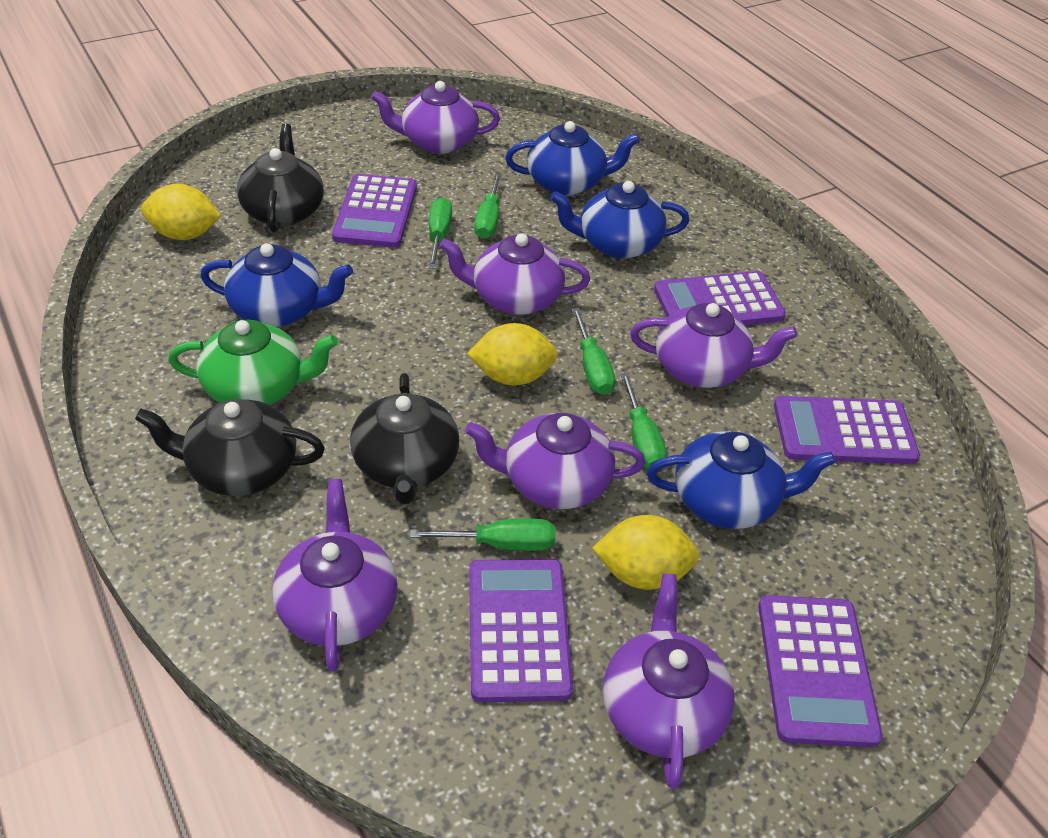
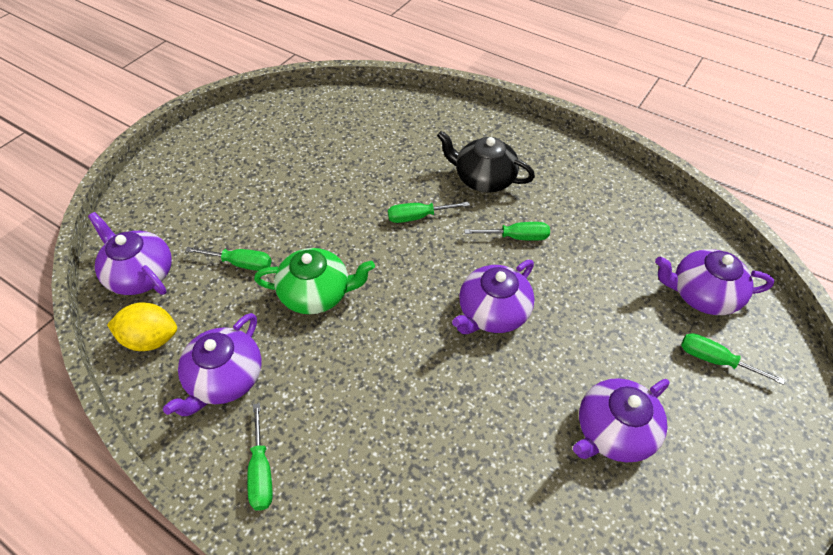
black teapot: [135,399,325,496] [237,124,324,233] [350,373,460,504] = 3 -> [437,131,535,193] = 1
blue teapot: [200,243,353,327] [505,121,640,196] [550,181,690,259] [647,431,835,529] = 4 -> none = 0
purple calculator: [332,174,417,248] [469,559,573,702] [654,271,786,325] [758,595,883,748] [774,396,920,464] = 5 -> none = 0
purple teapot: [272,479,398,672] [371,81,500,154] [439,233,590,315] [465,413,645,509] [603,573,735,789] [630,303,797,388] = 6 -> [88,212,172,295] [163,313,262,416] [452,260,534,334] [573,378,670,463] [655,249,774,315] = 5
yellow lemon: [141,184,221,240] [467,323,558,386] [592,515,700,590] = 3 -> [107,302,177,351] = 1

